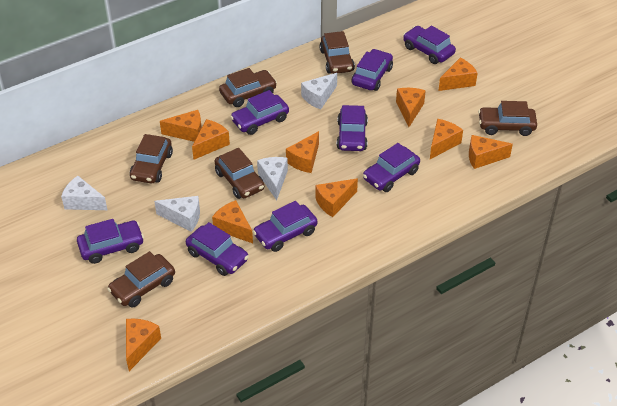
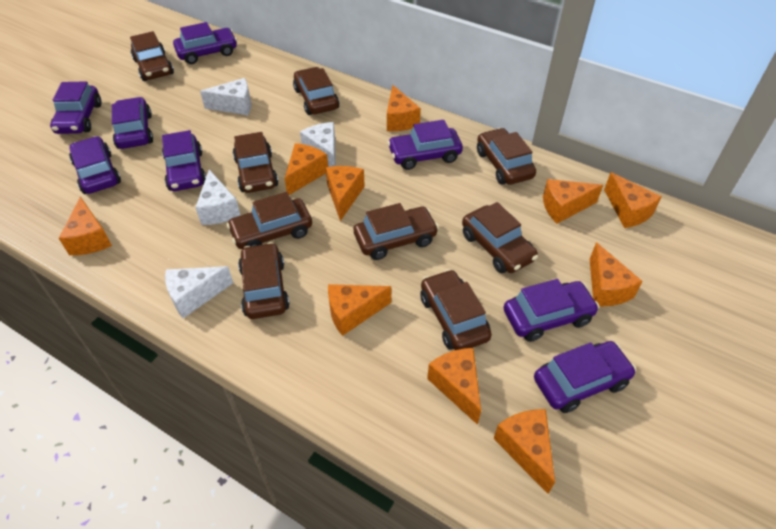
brown car: [107,251,175,308] [130,134,173,183] [215,148,264,199] [219,68,277,107] [319,31,355,74] [478,101,537,136] = 6 -> [130,31,174,81] [227,192,312,249] [233,132,279,193] [238,242,290,319] [293,67,339,115] [354,203,439,260] [420,269,492,350] [462,202,538,273] [477,128,536,185] = 9

